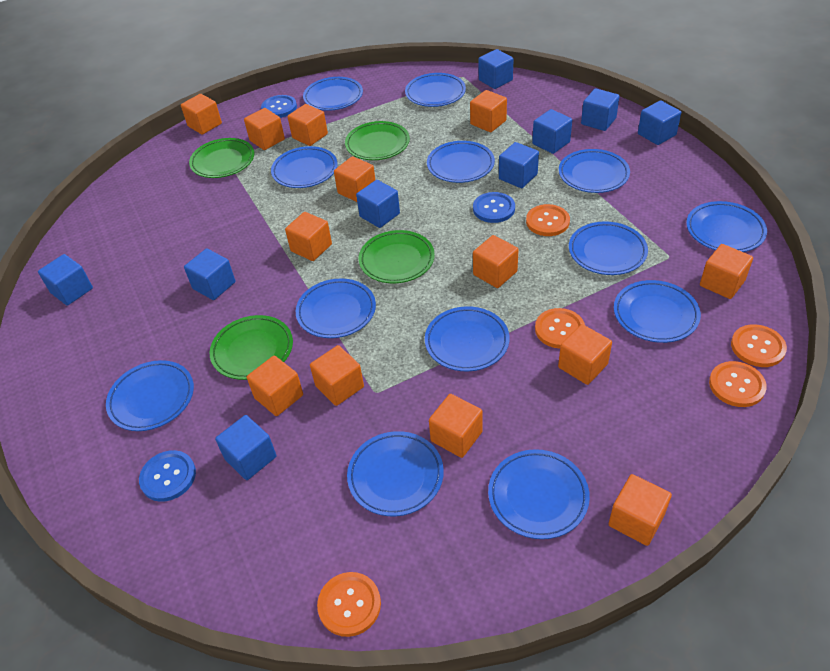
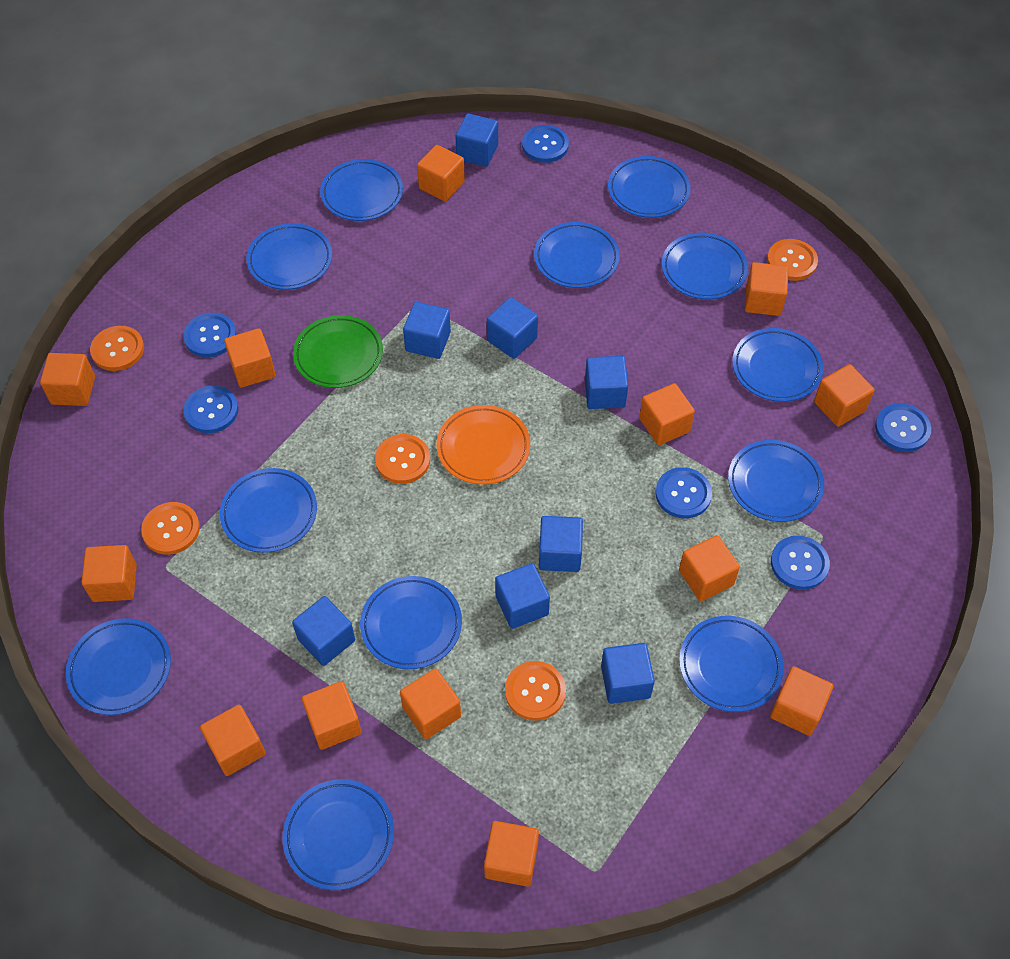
blue button: [139,450,196,502] [261,95,297,118] [473,192,515,223] = 3 -> [183,313,237,357] [183,386,238,433] [522,125,569,163] [655,467,712,518] [771,536,830,590] [875,403,931,452] = 6
blue cube: [38,254,93,306] [184,249,236,300] [215,415,276,480] [356,180,400,228] [479,49,513,89] [499,142,539,188] [532,109,572,154] [581,88,620,131] [638,100,681,145] = 9 -> [292,596,355,666] [403,302,451,359] [456,113,498,167] [487,297,538,359] [495,563,550,629] [539,516,583,572] [585,356,628,409] [601,643,655,704] = 8
blue plate: [106,360,194,431] [271,146,337,188] [296,278,376,338] [303,77,363,111] [347,431,444,516] [405,73,466,107] [425,306,510,371] [427,141,495,183] [488,449,590,539] [559,149,630,193] [569,221,648,275] [614,280,701,343] [686,201,767,252] = 13 -> [66,618,171,715] [220,468,317,553] [246,223,332,290] [282,779,394,890] [320,159,403,221] [360,576,462,669] [534,222,620,288] [608,156,691,218] [662,233,748,299] [679,616,784,712] [728,440,824,522] [732,328,824,402] = 12
green plate: [189,138,254,178] [209,315,293,380] [345,121,410,160] [359,230,435,283] = 4 -> [293,315,383,388] = 1
orange plate: none = 0 -> [437,405,530,485] = 1

